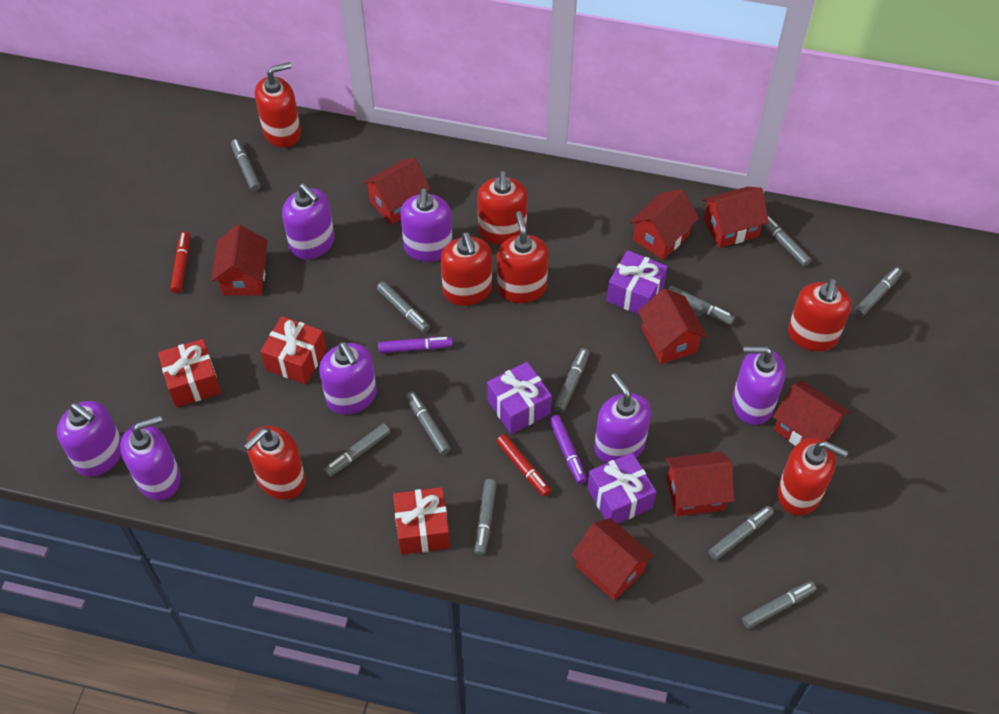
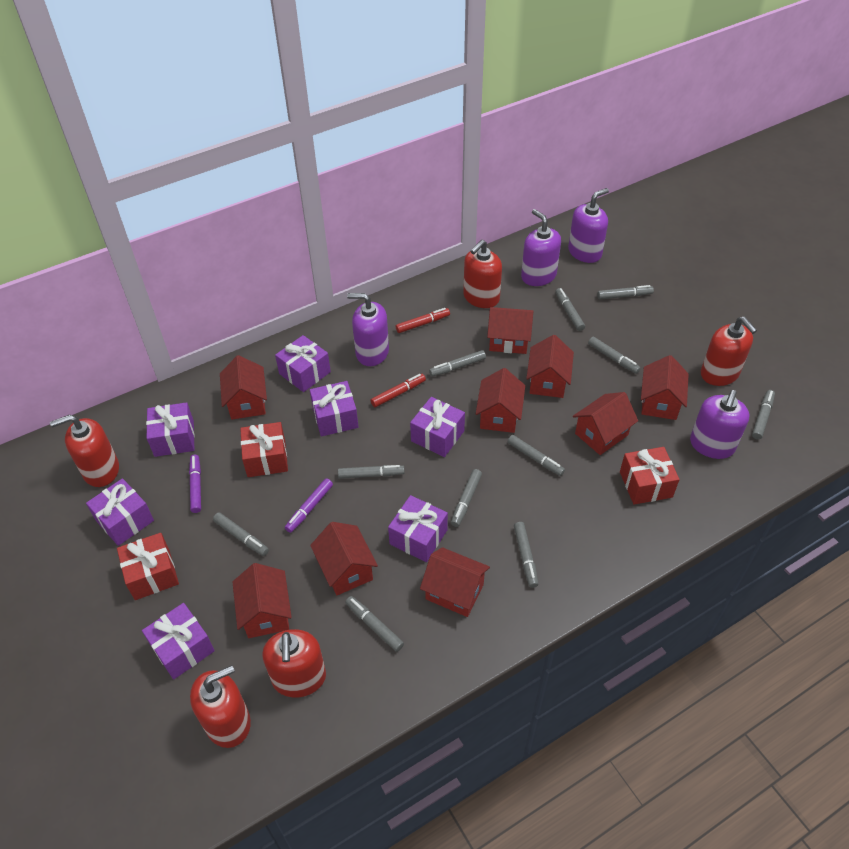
purple gift: [487,362,552,434] [587,452,656,524] [607,250,668,315] = 3 -> [86,478,154,546] [142,603,215,679] [146,402,195,457] [275,335,331,392] [310,381,359,437] [388,495,448,562] [410,397,465,457] = 7
purple soap dispenser: [57,401,122,477] [120,415,181,500] [282,183,335,260] [319,342,377,414] [400,188,452,262] [594,373,651,463] [732,346,785,425] = 7 -> [347,293,389,366] [521,209,561,286] [568,188,609,263] [690,390,750,459] = 4
red house: [211,225,268,295] [362,158,430,225] [571,518,654,601] [629,189,699,260] [638,288,708,364] [666,451,734,516] [702,187,769,248] [773,381,850,446] = 8 -> [220,355,267,420] [232,563,292,638] [310,522,378,595] [420,547,490,617] [476,368,525,433] [487,307,533,354] [526,335,574,398] [573,392,638,455] [641,355,689,420] = 9
red soap dispenser: [244,426,306,500] [255,62,301,148] [441,232,492,306] [477,171,528,245] [497,211,549,303] [777,438,848,515] [788,279,852,351] = 7 -> [50,415,119,487] [190,665,251,748] [262,629,326,698] [463,240,502,308] [701,317,757,386] = 5

